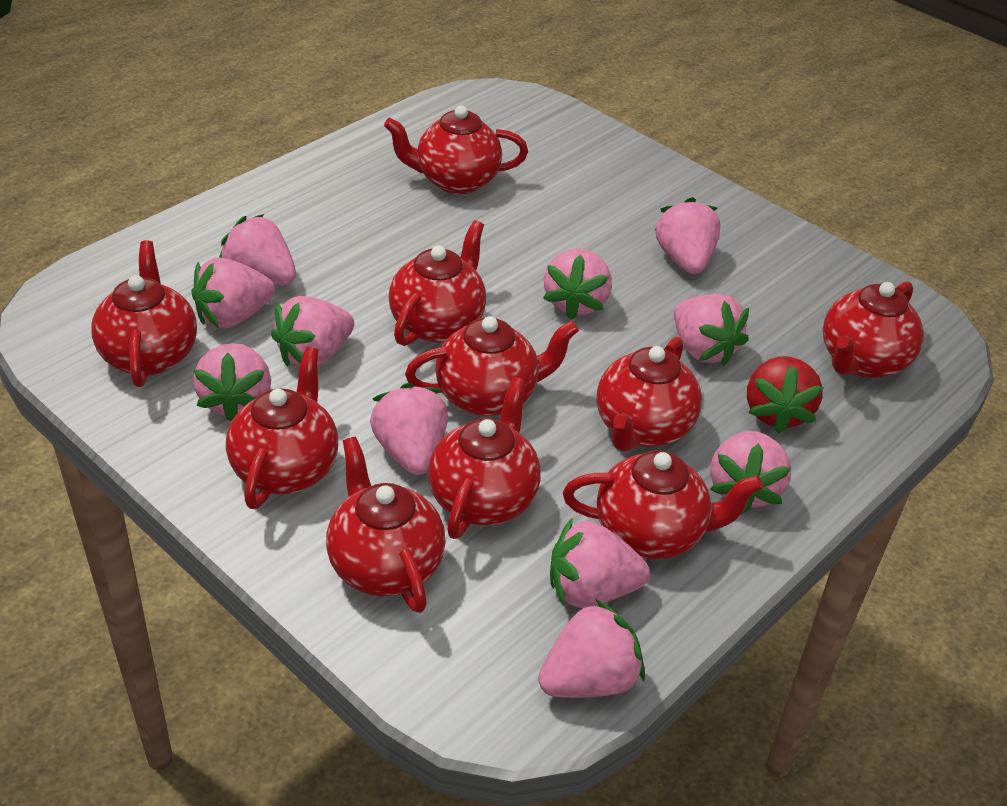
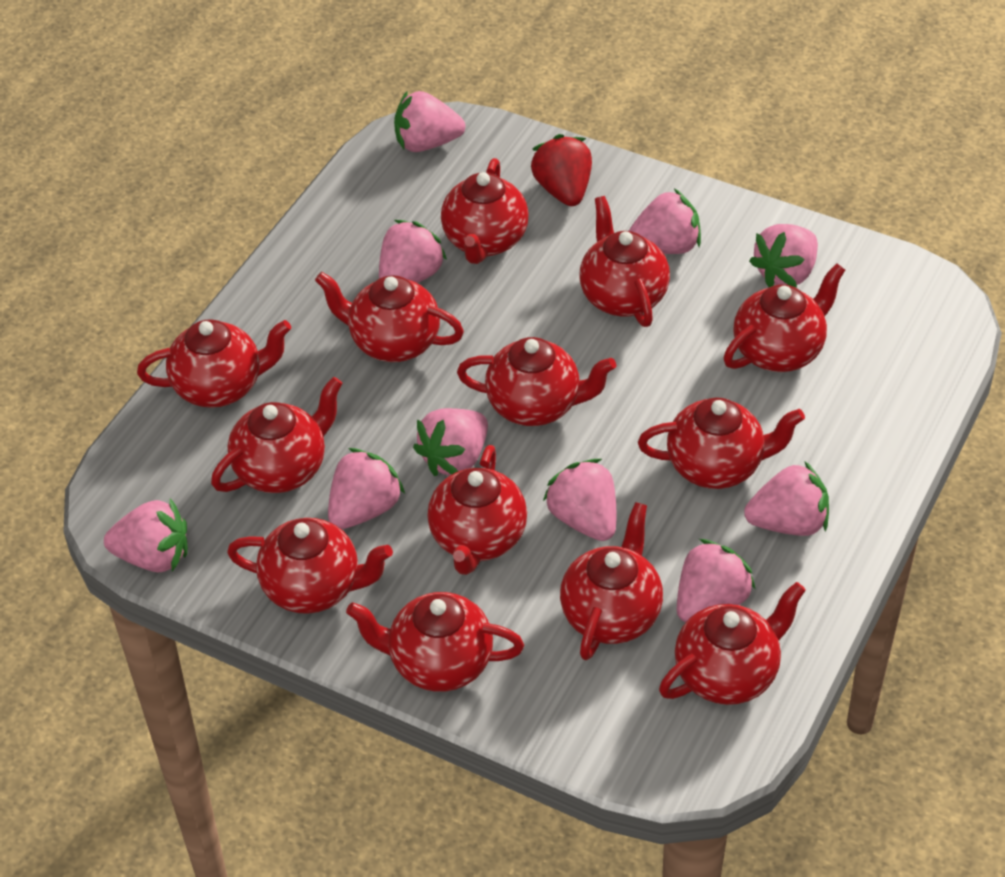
pink strawberry: [192,257,275,329] [193,343,271,422] [219,214,296,286] [271,296,354,367] [370,383,448,475] [538,599,645,698] [543,249,612,320] [550,517,650,608] [655,197,721,274] [674,294,749,366] [710,431,791,514] = 11 -> [104,498,188,572] [328,448,405,529] [379,220,447,283] [394,90,465,152] [413,408,488,476] [543,459,616,541] [629,188,701,254] [677,539,755,623] [744,461,829,536] [749,224,818,287] = 10
red teapot: [91,241,197,387] [226,347,338,509] [326,436,446,613] [384,105,528,194] [389,220,486,346] [405,316,579,417] [428,377,541,539] [563,451,763,559] [596,336,702,452] [823,281,924,378] = 10 -> [137,319,291,408] [211,377,343,493] [227,518,393,614] [315,272,464,362] [346,592,524,692] [427,445,527,575] [441,158,529,264] [457,337,616,426] [560,502,663,660] [580,196,670,327] [638,397,805,489] [659,582,806,705] [723,264,845,372] = 13

